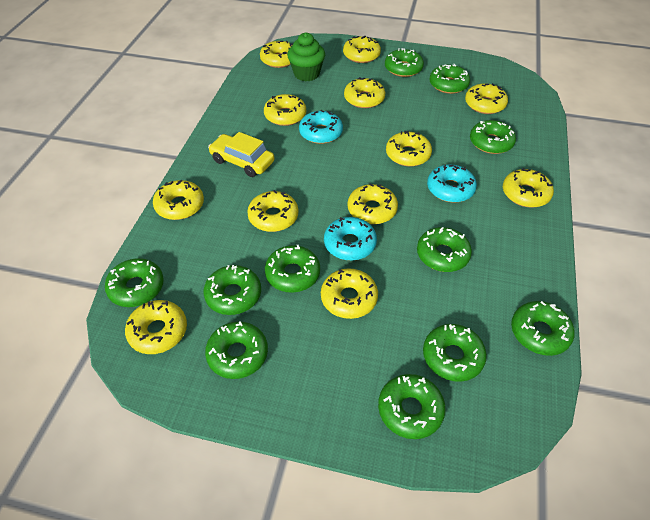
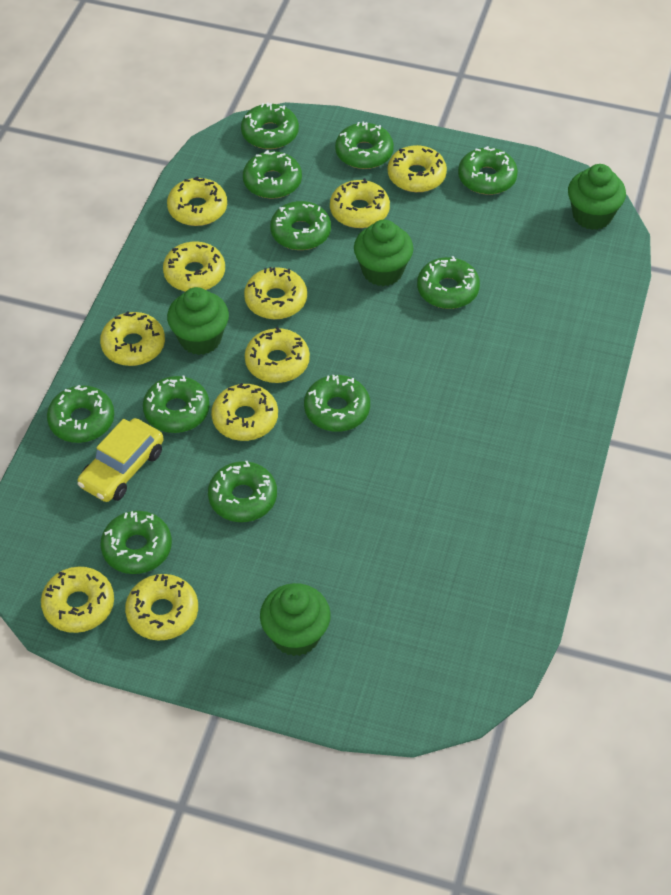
green cupcake: [287,33,325,81] = 1 -> [167,287,229,355] [260,583,331,656] [354,220,413,286] [568,164,626,230] = 4
turquoise donut: [299,110,343,144] [324,217,377,261] [427,164,477,203] = 3 -> none = 0
yellow donut: [125,300,187,354] [153,180,204,220] [247,190,299,232] [260,41,293,68] [264,94,306,126] [321,268,378,319] [343,36,381,63] [344,77,385,108] [348,183,398,224] [386,131,432,167] [465,83,508,114] [503,168,554,207] = 12 -> [41,567,114,633] [100,311,165,366] [125,574,198,640] [163,242,225,292] [167,176,227,226] [211,383,278,441] [244,267,307,319] [245,327,310,383] [330,178,390,228] [388,145,447,192] = 10

